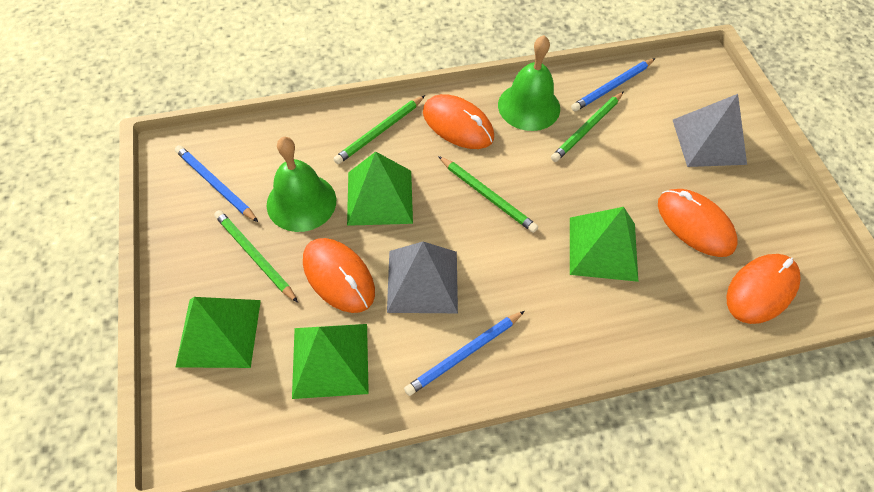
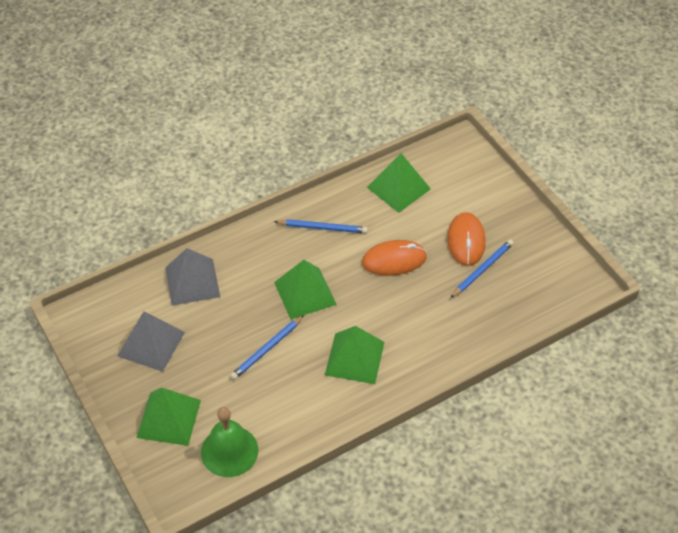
green bell: [267,137,336,232] [498,35,560,131] = 2 -> [201,407,258,477] = 1
green pencil: [214,210,298,303] [333,95,425,164] [438,156,538,233] [551,91,624,162] = 4 -> none = 0
orange mouse: [303,238,375,313] [423,94,494,149] [658,189,738,257] [727,254,801,324] = 4 -> [362,240,427,276] [447,212,486,266] = 2

